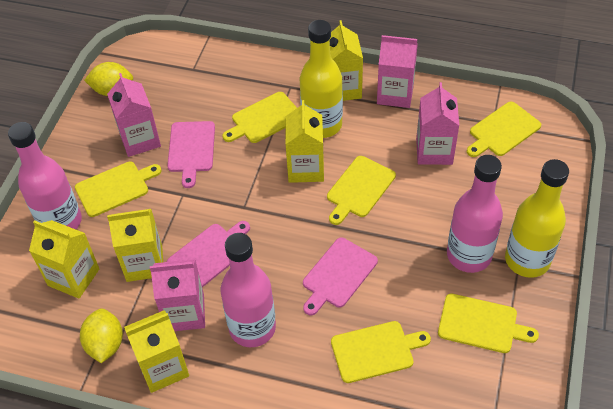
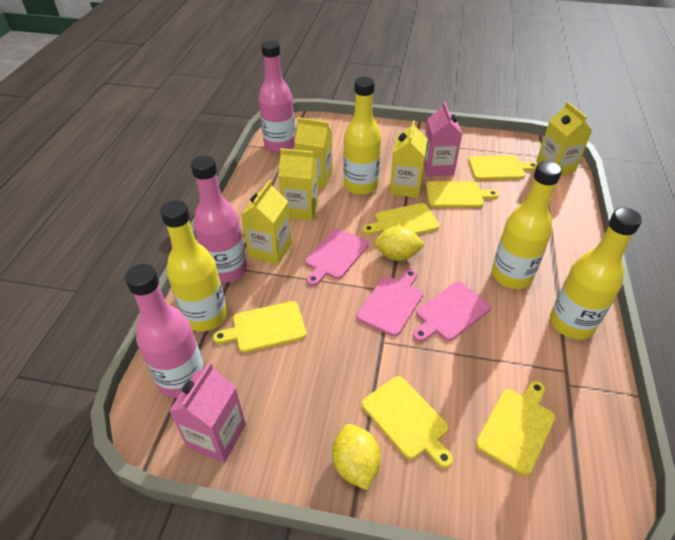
pink carton: [107,73,161,157] [150,259,205,331] [377,35,418,108] [416,82,459,165] = 4 -> [169,363,246,463] [424,102,462,176] = 2
yellow bottle: [300,20,343,138] [505,159,569,278] = 2 -> [160,200,227,331] [343,77,381,195] [492,161,562,289] [550,208,642,340] = 4

